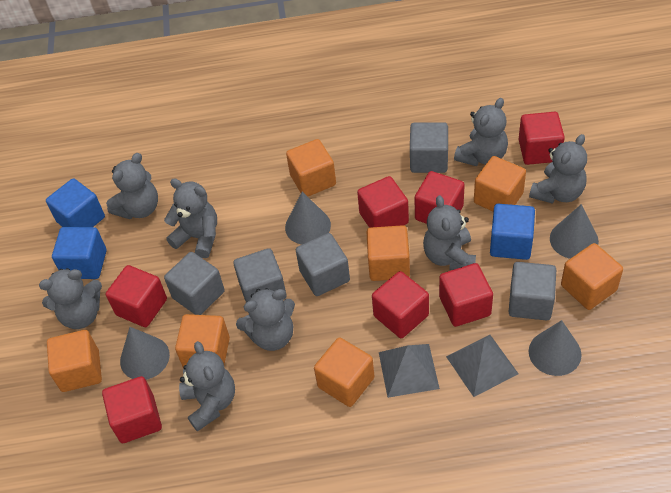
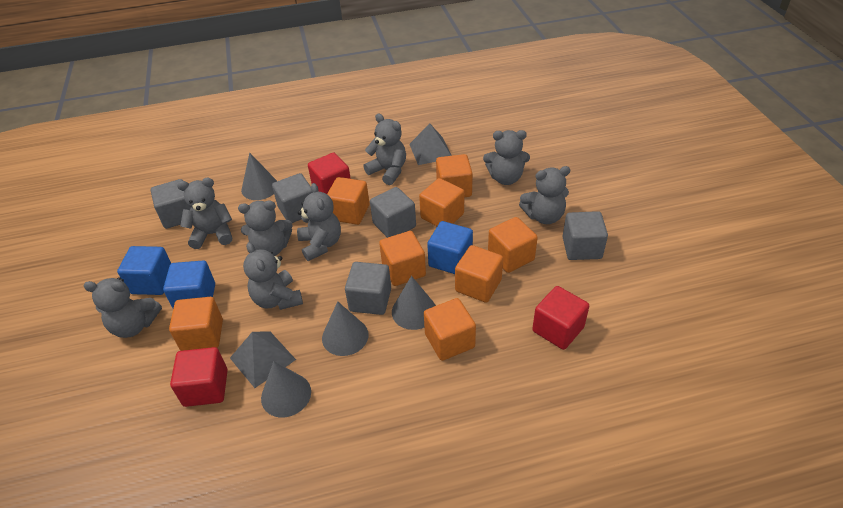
orange cube: [47,330,102,392] [175,314,230,368] [286,139,336,196] [314,338,375,407] [366,225,410,281] [474,156,526,212] [561,243,623,310] = 7 -> [169,297,223,351] [327,177,369,225] [379,231,426,286] [419,178,464,226] [424,298,476,361] [436,154,473,197] [455,245,503,303] [488,217,538,273] = 8
red cube: [102,376,162,443] [106,265,167,327] [357,176,409,228] [372,271,429,338] [414,171,465,224] [439,263,493,327] [519,112,565,165] = 7 -> [170,347,228,407] [308,153,351,194] [532,286,589,350] = 3

